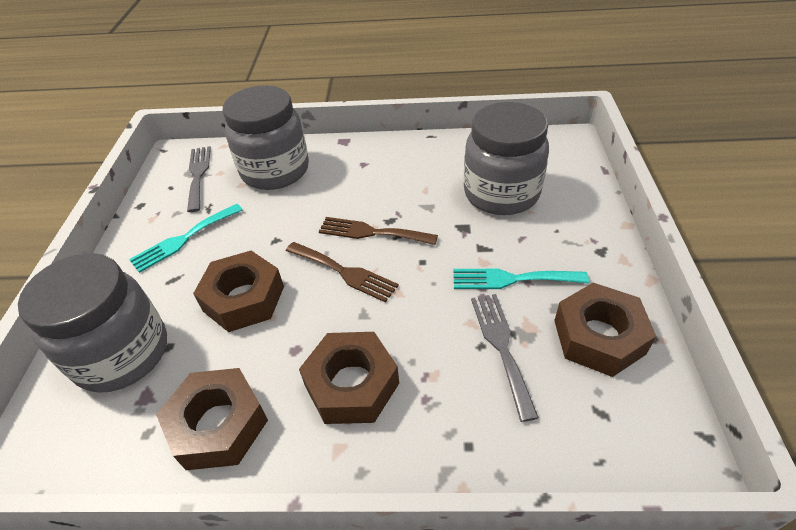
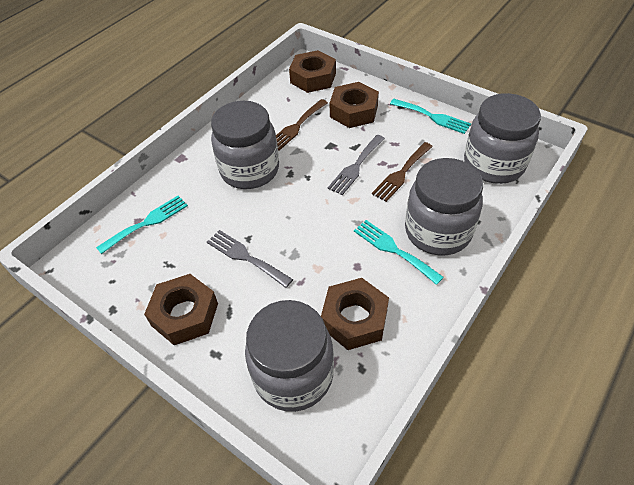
grey jar: [18,253,167,393] [223,86,309,190] [464,102,549,215] = 3 -> [211,101,279,189] [245,300,334,412] [405,158,483,256] [464,93,541,184] = 4
turquoise fork: [129,204,243,273] [453,269,589,289] = 2 -> [96,196,188,254] [354,220,444,285] [390,99,471,134] = 3

